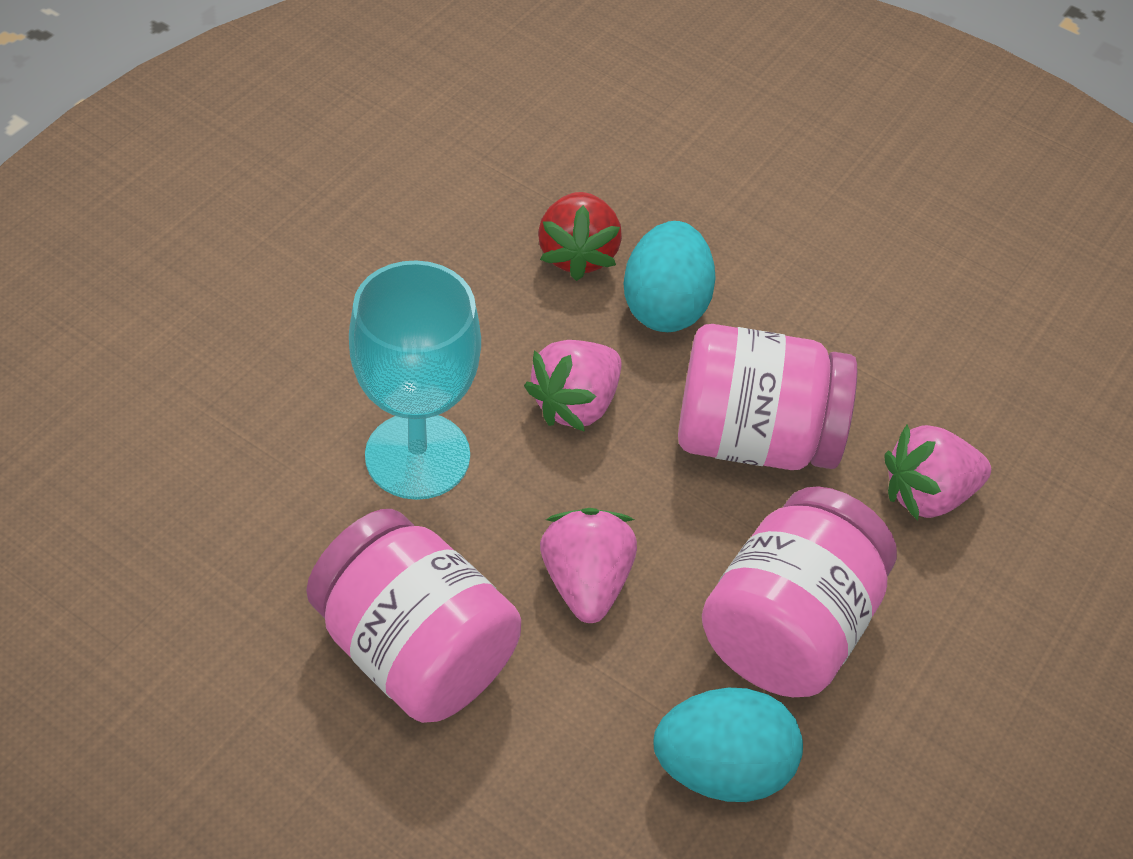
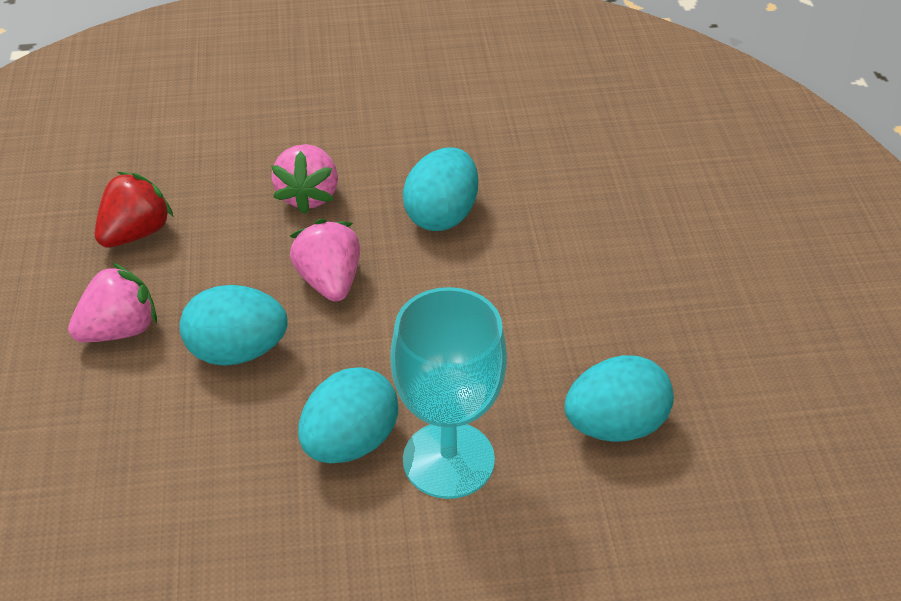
pink jar: [306,509,521,723] [678,324,857,470] [702,486,897,697] = 3 -> none = 0
turquoise egg: [623,221,716,332] [654,688,803,802] = 2 -> [180,285,288,366] [298,367,398,463] [403,147,478,231] [564,355,674,442] = 4

